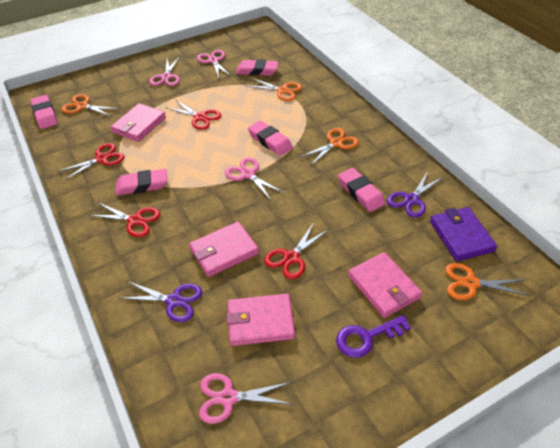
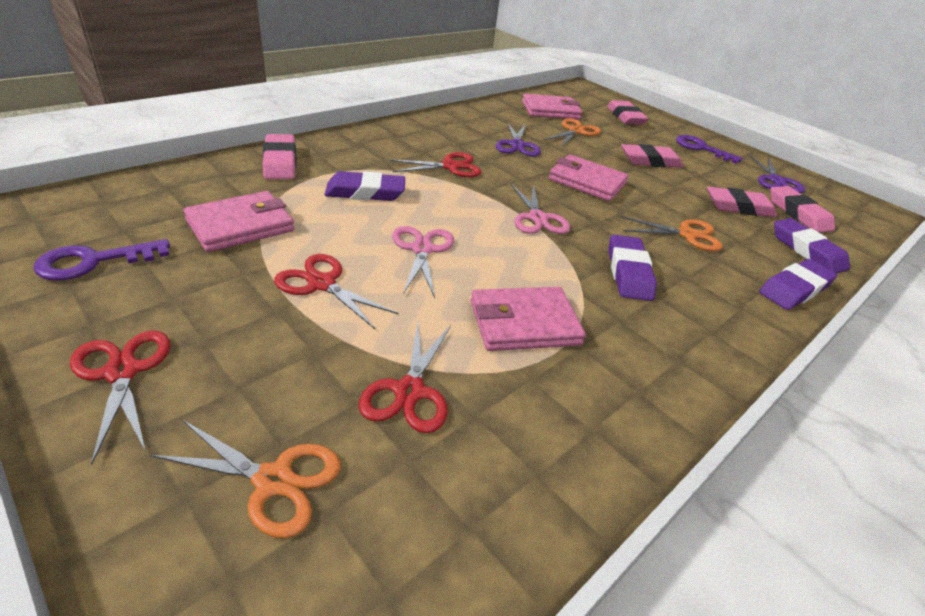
orange scissors: [61,94,120,117] [247,78,302,101] [299,128,359,166] [445,263,531,300] = 4 -> [150,420,341,538] [544,118,601,148] [621,216,723,251] = 3
pink scissors: [149,56,180,86] [197,50,232,79] [199,373,292,424] [225,157,284,200] = 4 -> [392,226,454,298] [511,184,570,234] = 2
purple eraser: none = 0 -> [324,171,405,201] [608,235,657,301] [759,259,837,310] [774,218,850,274] = 4
purple key: [336,315,411,358] = 1 -> [33,239,170,281] [676,135,743,164] = 2
purple wallet: [430,207,497,261] = 1 -> none = 0

